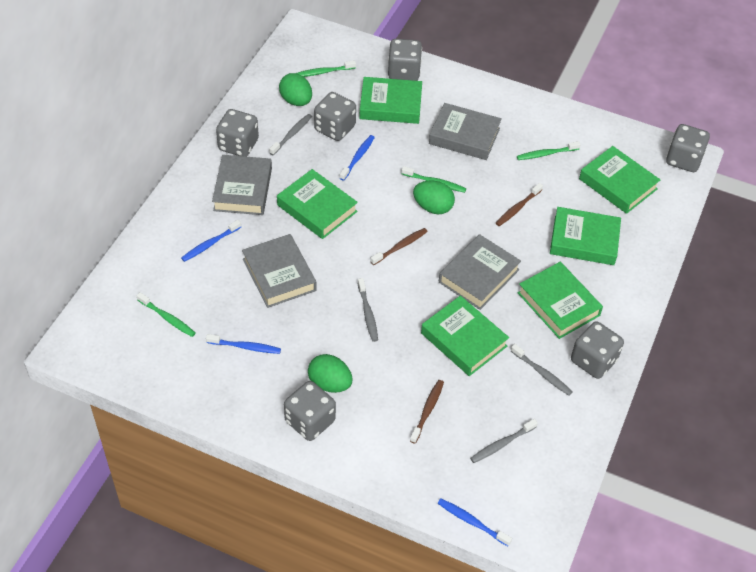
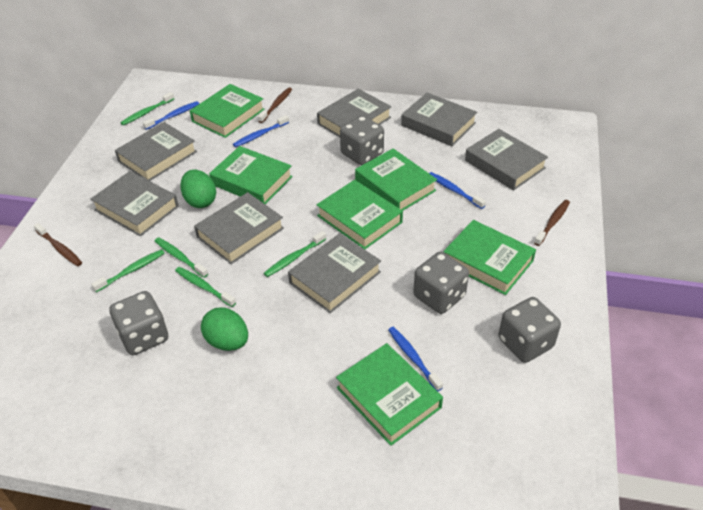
green egg: [279,73,312,106] [308,354,352,393] [413,181,455,214] = 3 -> [180,170,216,208] [201,307,248,351] = 2
green toothbrush: [137,292,196,337] [297,60,356,77] [401,166,466,193] [517,141,581,160] = 4 -> [91,249,165,292] [120,92,175,125] [155,237,208,278] [175,267,236,307] [264,231,326,277] = 5
grey book: [212,155,272,215] [242,234,317,308] [429,103,502,160] [439,234,521,310] = 4 -> [90,171,179,236] [115,122,197,181] [194,192,284,264] [288,233,381,313] [317,89,391,137] [401,93,477,146] [465,129,548,190] = 7
grey dice: [216,109,259,157] [284,381,336,441] [314,92,356,141] [388,39,422,81] [571,321,624,379] [666,124,710,172] = 6 -> [109,291,168,355] [340,116,384,165] [413,252,469,314] [499,297,561,363] = 4
grey toothbrush: [269,114,312,155] [358,278,378,342] [470,419,538,463] [511,344,572,396] = 4 -> none = 0

